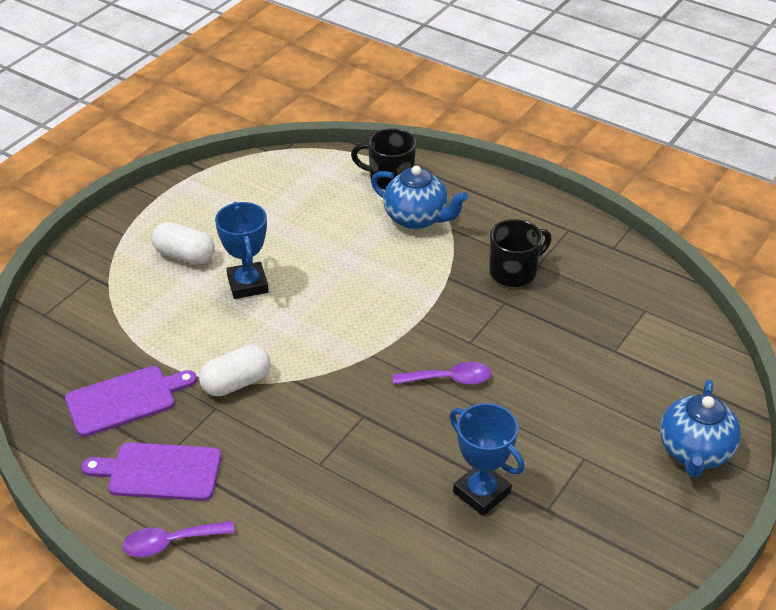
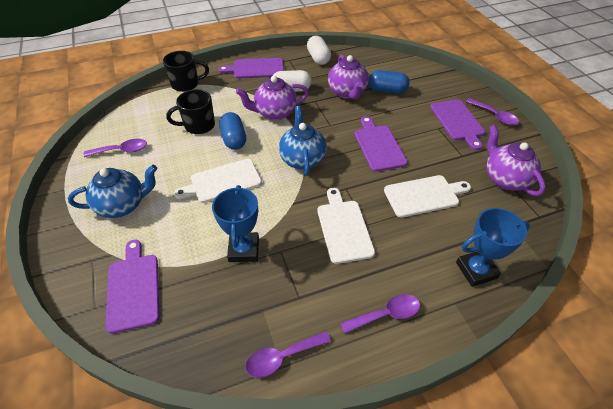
blue capsule: none = 0 -> [219,112,246,150] [369,70,410,94] = 2
purple cutting board: [65,366,197,437] [82,442,221,501] = 2 -> [105,240,160,334] [218,58,284,79] [355,116,408,172] [430,99,485,150] = 4
purple spoon: [122,521,235,557] [393,362,491,385] = 2 -> [84,139,147,157] [245,331,331,378] [340,294,420,334] [466,98,519,125] = 4
purple teapot: none = 0 -> [236,76,309,120] [328,55,369,99] [486,125,546,196] = 3
white cutting board: none = 0 -> [174,159,262,203] [318,188,375,264] [384,175,471,218] = 3

